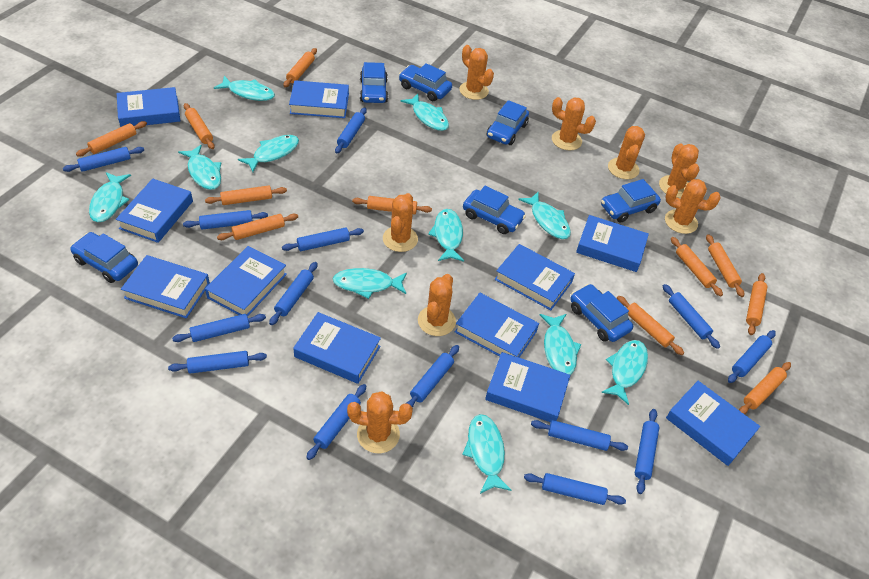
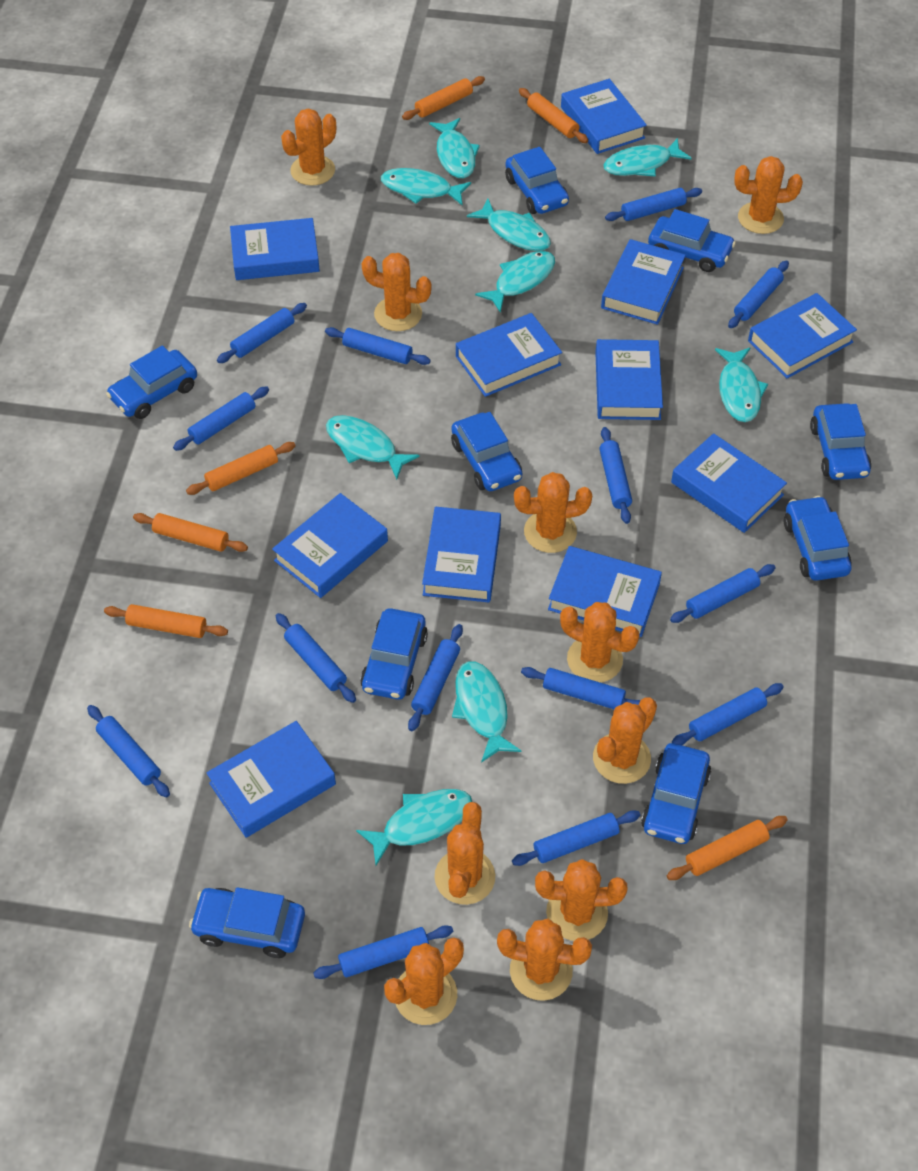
blue car: [70,232,138,283] [360,62,388,103] [399,63,452,101] [463,186,526,234] [487,100,529,145] [570,284,633,342] [601,179,661,223] = 7 -> [106,345,197,419] [189,887,305,958] [360,608,428,700] [451,412,522,491] [505,147,569,214] [641,743,711,844] [648,209,736,272] [784,496,852,581] [810,403,871,480] = 9
orange cactus: [347,391,413,453] [383,193,418,252] [418,274,456,336] [459,45,494,100] [552,97,596,151] [608,126,645,179] [659,143,699,198] [665,179,721,234] = 8 -> [281,108,336,186] [361,253,431,331] [384,937,464,1025] [435,802,495,905] [497,919,592,1001] [514,472,592,553] [535,859,627,941] [560,602,639,683] [593,697,657,784] [734,156,803,234] = 10
orange rolling pin: [76,121,147,156] [184,103,215,149] [205,186,287,205] [217,214,298,240] [283,48,317,87] [352,196,432,214] [617,296,684,355] [671,237,723,297] [706,234,744,297] [739,362,791,414] [746,273,767,335] = 11 -> [104,604,228,638] [133,513,248,552] [186,442,296,495] [402,76,485,120] [519,88,588,143] [667,816,788,880] = 6
turquoise fish: [89,172,131,222] [178,145,221,190] [214,76,275,101] [238,135,299,172] [333,268,407,299] [401,94,449,131] [428,209,464,262] [462,414,511,494] [518,192,571,239] [540,314,582,375] [601,340,648,405] = 11 -> [326,415,419,480] [356,789,472,865] [381,168,471,206] [429,118,480,178] [452,661,522,763] [467,199,551,251] [475,251,555,313] [603,138,692,177] [715,348,768,422] = 9

